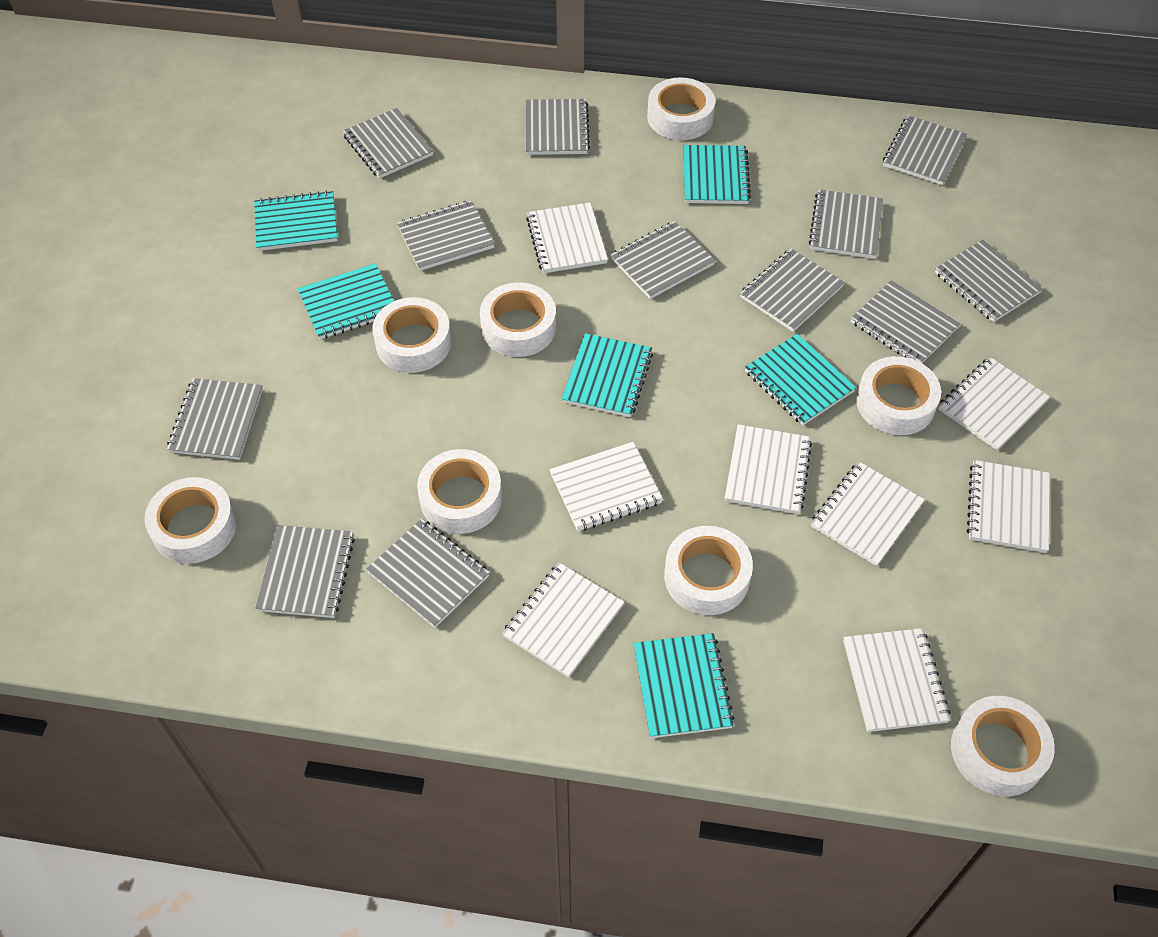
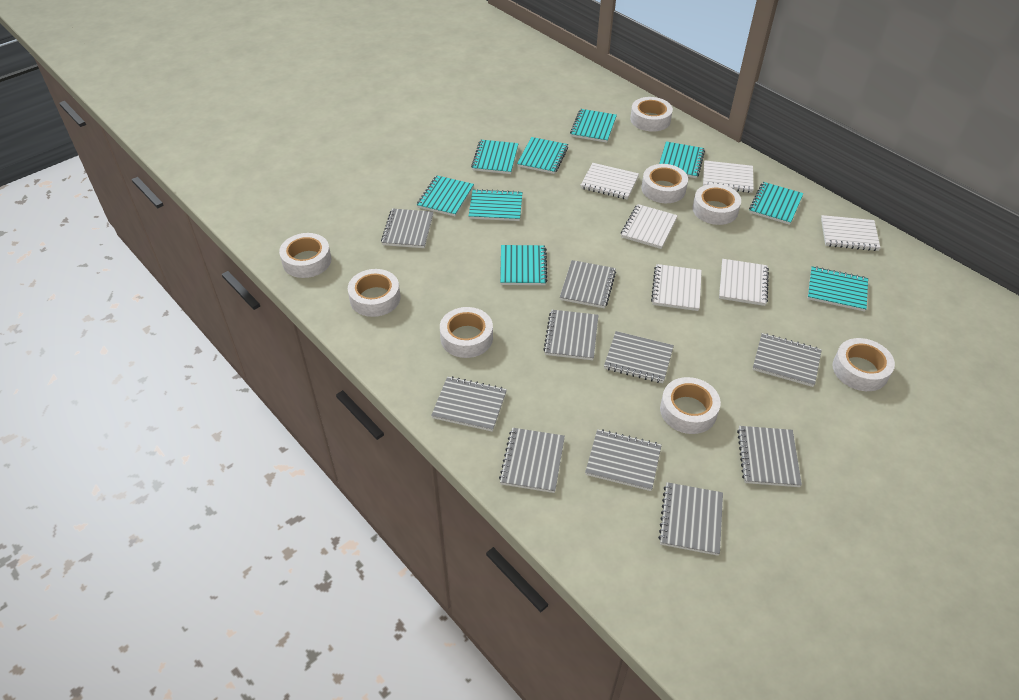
grey notebook: [167,378,263,460] [255,525,355,618] [343,108,433,179] [366,519,490,628] [397,201,495,271] [525,99,590,155] [611,221,715,299] [740,249,845,332] [809,189,883,259] [851,280,960,363] [883,115,967,185] [935,240,1043,322] = 12 -> [381,208,433,248] [431,376,507,432] [499,428,565,493] [543,310,598,360] [560,260,616,308] [585,429,662,491] [604,331,674,383] [658,482,723,556] [737,426,802,487] [753,333,822,387] = 10
turquoise notebook: [254,191,338,251] [297,263,394,339] [562,333,653,417] [634,633,734,738] [683,145,751,204] [745,334,856,425] = 6 -> [417,175,474,216] [469,189,522,221] [471,140,519,174] [500,245,548,285] [517,137,568,174] [570,109,617,143] [659,141,705,178] [749,182,804,225] [807,266,868,312] = 9
white notebook: [502,563,624,678] [526,202,608,273] [550,442,663,531] [725,424,812,514] [811,462,925,566] [843,628,951,732] [938,357,1050,450] [967,460,1050,553] = 8 -> [580,163,639,200] [621,204,678,249] [651,264,702,311] [703,160,754,193] [719,259,769,306] [821,215,880,251] = 6

